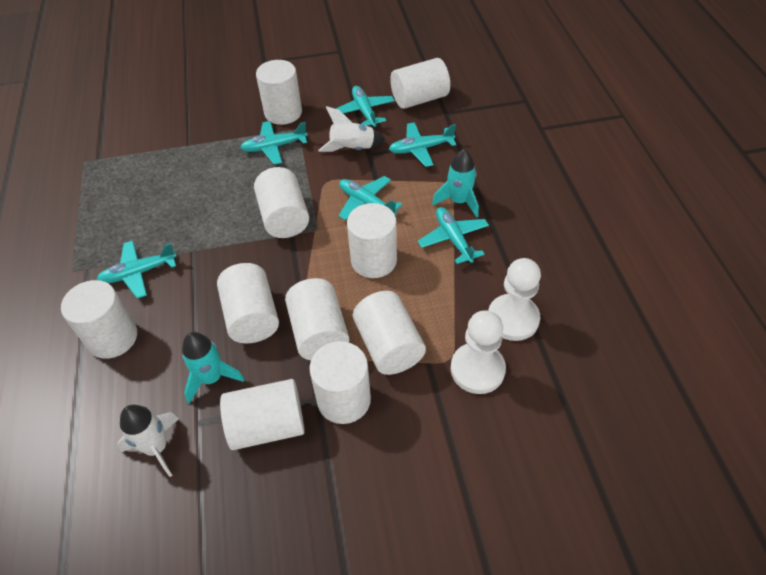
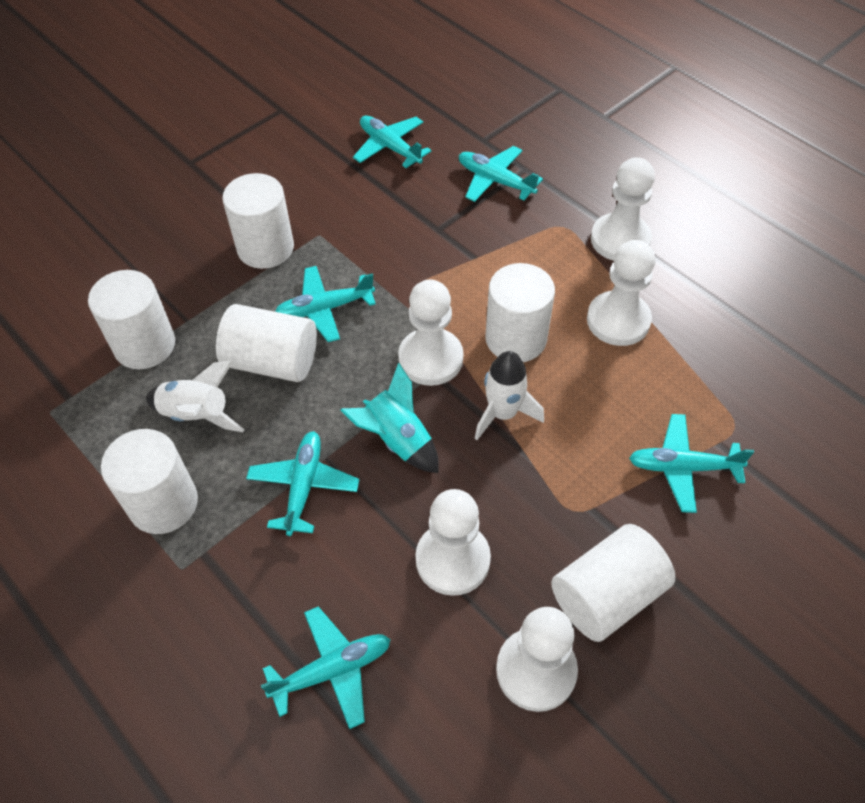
turquoise rocket: [182,332,245,404] [432,149,479,217] = 2 -> [340,363,439,473] = 1
white cylinder: [61,280,137,359] [217,263,279,343] [220,379,305,450] [254,167,309,238] [256,60,302,125] [285,278,349,360] [309,341,371,424] [347,203,397,278] [353,291,426,375] [390,58,450,109] = 10 -> [88,270,175,369] [101,429,198,534] [216,304,317,382] [222,173,294,269] [485,263,555,362] [551,524,676,642] = 6
white pawn: [451,310,506,394] [488,258,541,341] = 2 -> [398,280,463,386] [416,489,491,596] [496,607,578,712] [587,240,655,346] [591,157,655,261] = 5

